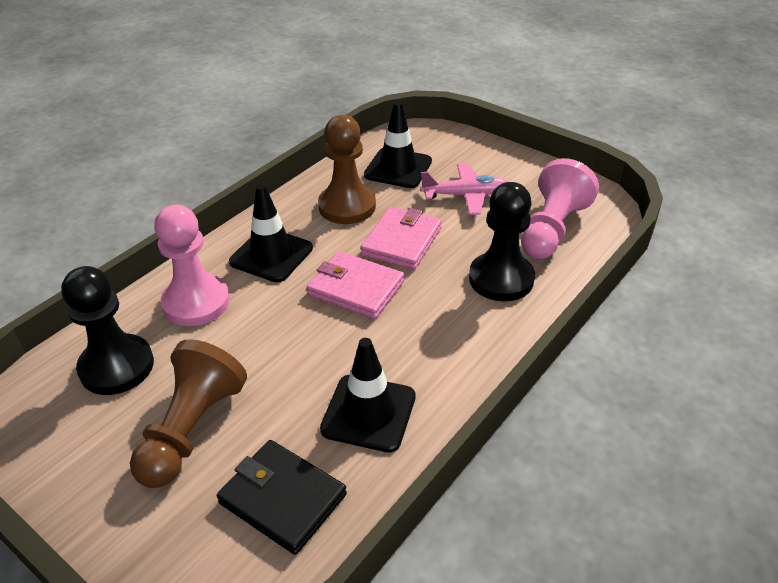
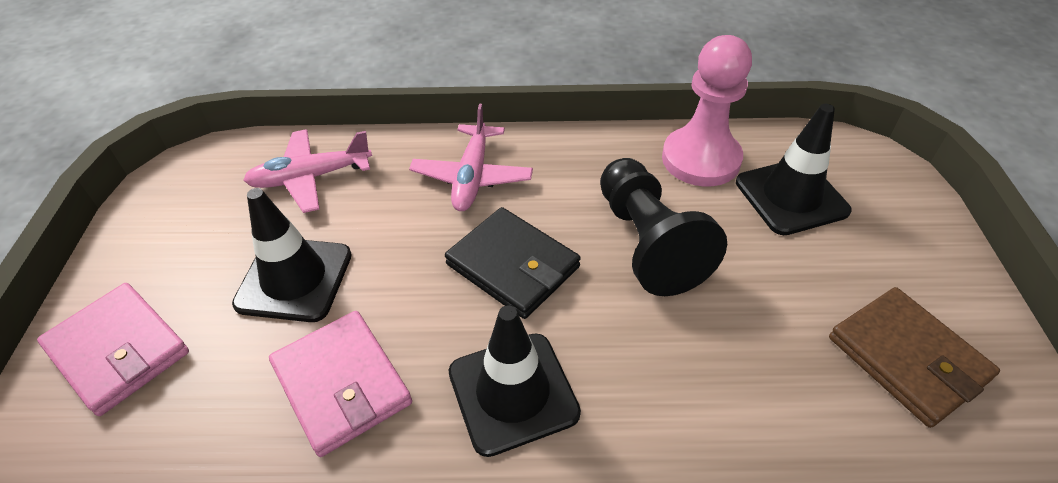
black pawn: [61,266,154,395] [469,182,535,301] = 2 -> [600,158,727,296] = 1
brown pawn: [130,339,247,488] [318,115,376,224] = 2 -> none = 0
brown wallet: none = 0 -> [829,287,1000,428] = 1
pink pawn: [154,205,230,326] [521,158,599,259] = 2 -> [662,35,752,187] = 1
pink plane: [421,163,508,215] = 1 -> [243,129,372,213] [409,104,533,211] = 2

